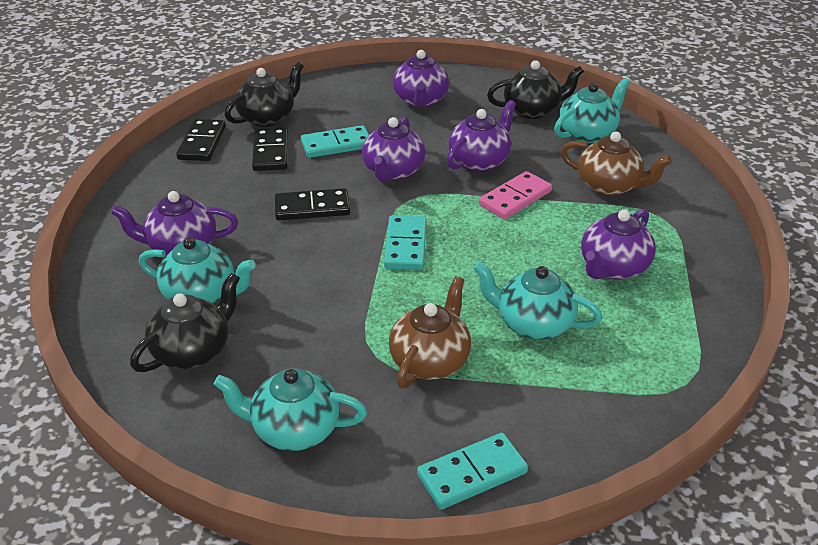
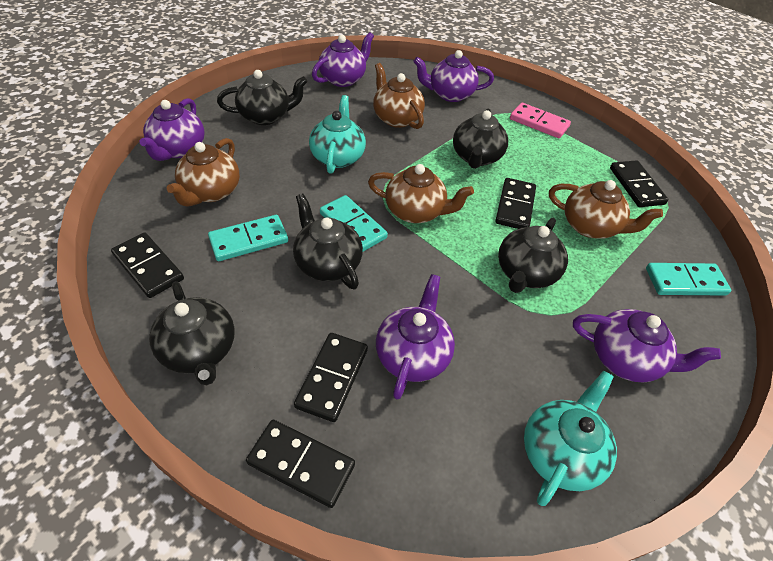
black domino: [176,119,226,161] [252,128,288,171] [275,188,350,220] = 3 -> [111,233,184,298] [246,420,355,508] [294,333,368,422] [495,178,536,229] [610,160,668,207] = 5
black teapot: [130,273,240,372] [225,62,304,127] [487,60,584,119] = 3 -> [149,281,235,385] [217,70,308,125] [293,194,363,290] [453,109,508,169] [498,218,568,293] = 5
brown teapot: [389,276,471,389] [560,131,672,196] = 2 -> [167,138,240,207] [368,164,474,223] [373,63,425,129] [549,180,663,239] = 4
turquoise teapot: [139,237,256,304] [214,368,367,451] [473,261,602,340] [554,78,630,143] = 4 -> [309,95,366,174] [524,370,617,506] = 2

